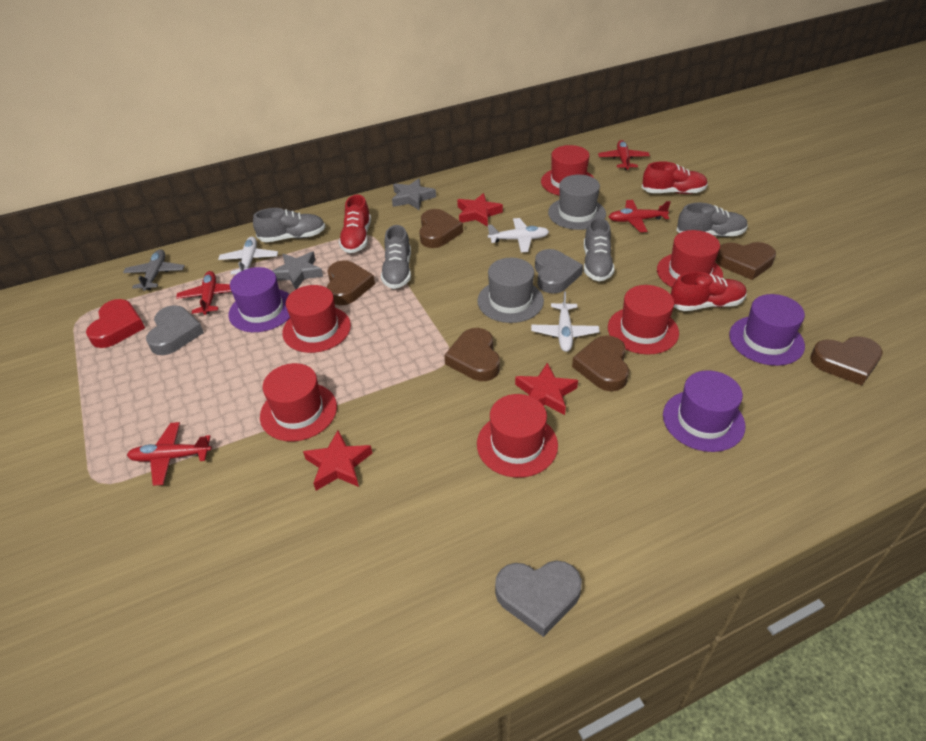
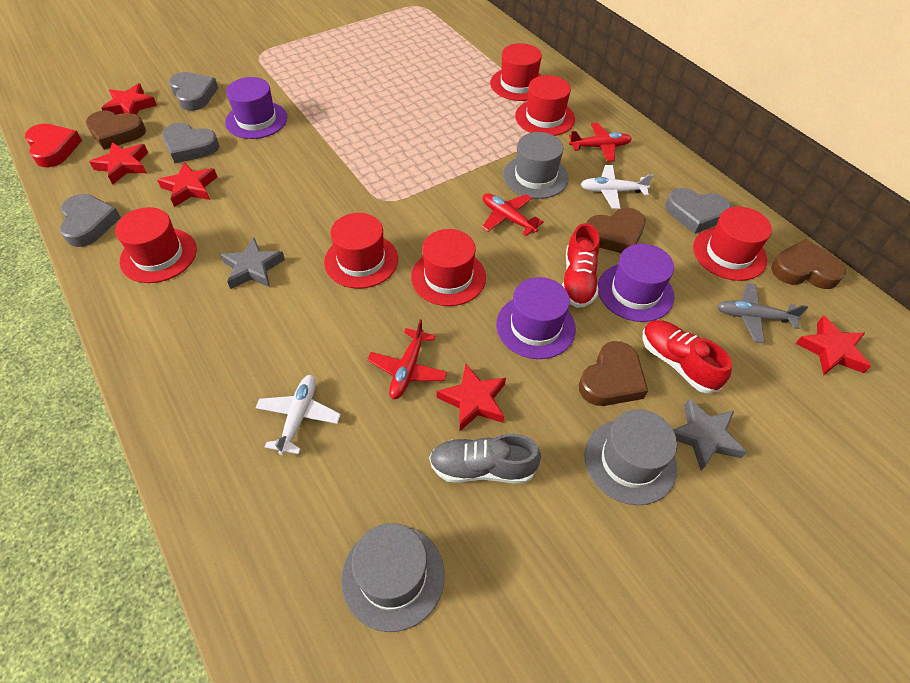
brown heart: [327,260,375,305] [419,209,463,248] [444,328,500,381] [572,335,629,391] [716,242,776,280] [810,336,883,386] = 6 -> [86,111,146,150] [579,341,648,406] [587,208,646,253] [771,239,846,289] = 4
grey hat: [477,258,544,323] [548,175,606,230] = 2 -> [341,523,445,632] [503,132,569,199] [584,409,677,505] = 3
grey heart: [146,305,204,355] [495,560,582,637] [535,249,583,293] = 3 -> [60,194,121,247] [162,123,219,163] [169,72,218,111] [665,188,731,234] = 4
grey shoe: [253,208,325,242] [381,225,411,289] [584,218,614,281] [676,203,748,237] = 4 -> [429,434,541,484] = 1
red plane: [127,422,212,486] [176,271,231,315] [598,140,650,170] [609,200,671,232] = 4 -> [367,319,447,399] [482,194,544,236] [569,123,632,162] = 3
red shoe: [339,194,371,253] [642,161,708,194] [671,272,747,311] = 3 -> [562,223,600,308] [642,320,732,393] = 2
red star: [303,430,372,491] [457,193,503,227] [515,363,578,415] = 3 -> [89,142,148,185] [101,83,157,115] [157,162,217,207] [437,363,506,431] [795,316,871,375] = 5
white plane: [218,237,278,274] [488,218,549,252] [531,291,600,352] = 3 -> [255,375,341,455] [580,165,653,209] = 2

